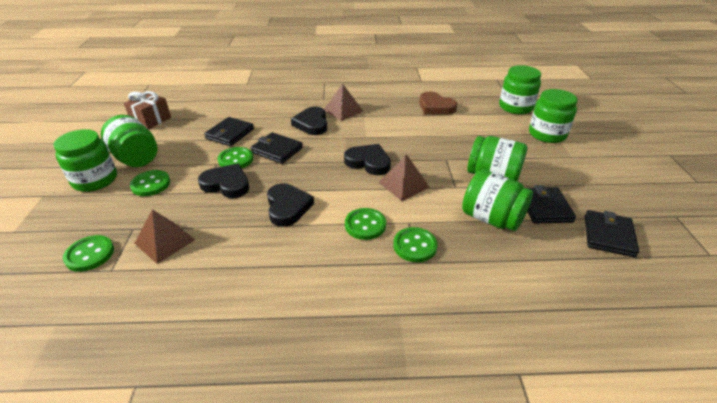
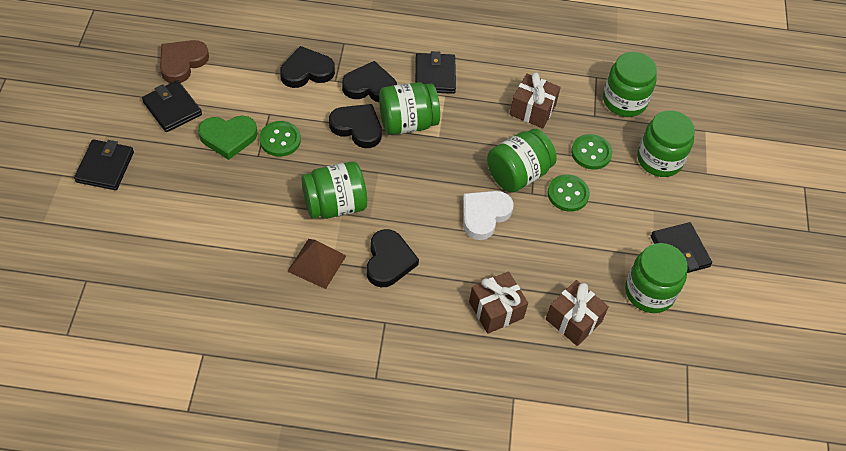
brown gift: [124,91,171,130] = 1 -> [469,271,528,334] [510,72,561,128] [546,280,609,346] = 3
brown pyramid: [134,209,195,264] [324,84,363,121] [378,154,430,201] = 3 -> [287,239,346,289] = 1
green button: [63,235,114,272] [130,170,170,196] [218,147,253,168] [345,208,386,240] [393,227,438,262] = 5 -> [259,121,301,157] [547,174,590,212] [571,134,612,169] = 3
green heart: none = 0 -> [198,116,258,160] = 1
white heart: none = 0 -> [463,191,514,240] = 1

